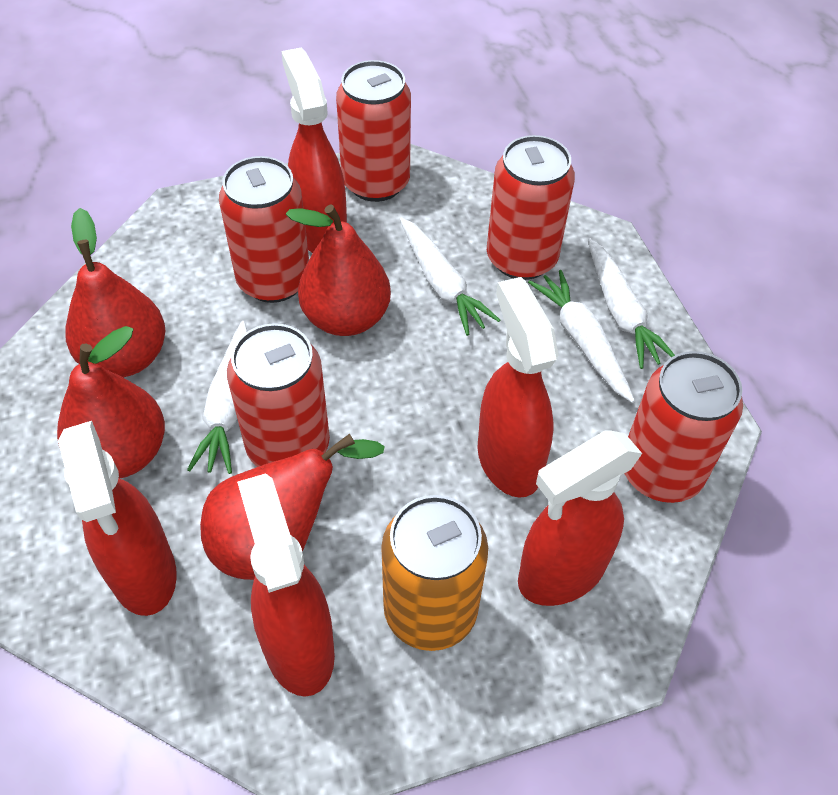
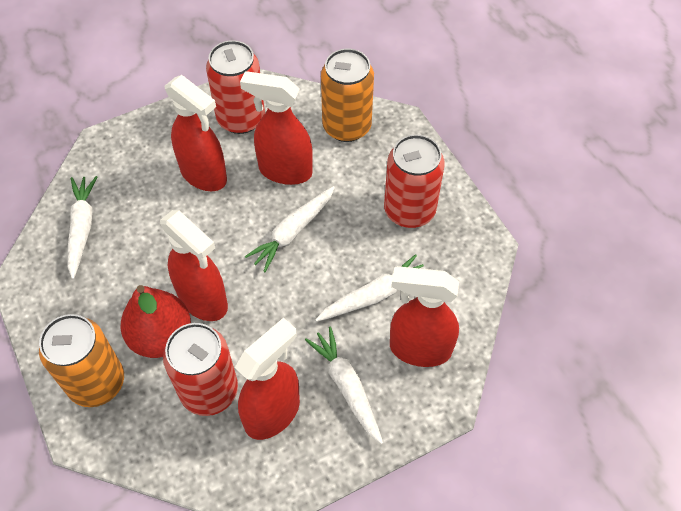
orange can: [381,495,488,651] = 1 -> [39,314,124,407] [321,48,374,142] = 2
red can: [219,156,309,303] [227,323,330,467] [336,60,411,202] [487,135,575,280] [624,351,743,503] = 5 -> [163,323,238,416] [206,40,265,134] [384,134,445,228] = 3
red pear: [57,326,165,478] [65,208,166,377] [200,434,385,580] [286,205,391,336] = 4 -> [120,285,191,358] = 1

